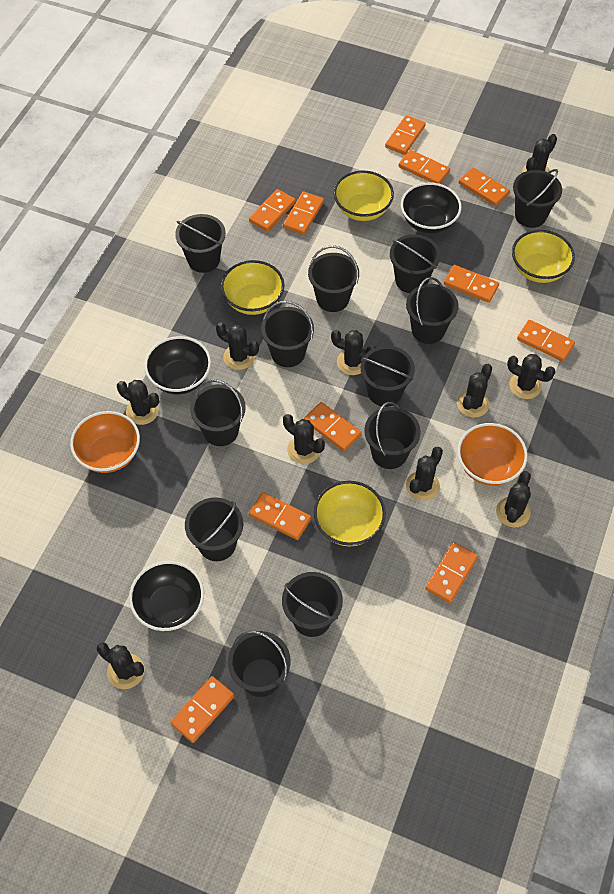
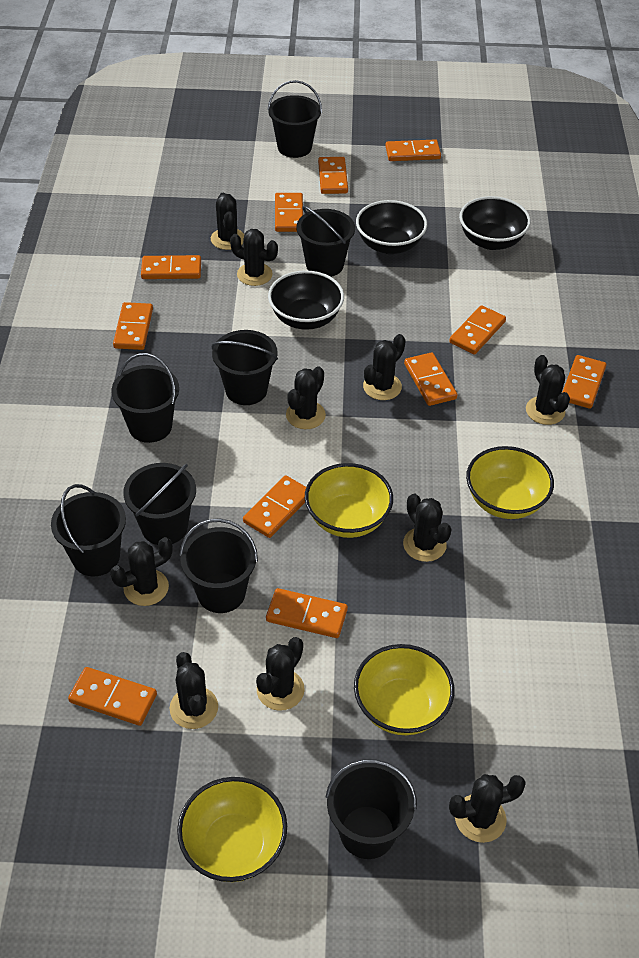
black bucket: [175,214,226,273] [185,497,244,561] [190,379,246,446] [228,631,291,697] [261,301,314,367] [282,572,343,637] [308,246,359,312] [361,346,415,407] [365,402,421,469] [390,234,441,293] [406,277,459,344] [513,169,562,228] = 12 -> [51,484,126,576] [112,353,179,443] [123,463,196,545] [179,518,258,613] [211,330,278,405] [267,80,322,158] [297,206,355,277] [325,759,417,859] = 8
orange bowl: [70,411,140,473] [457,423,528,486] = 2 -> none = 0

